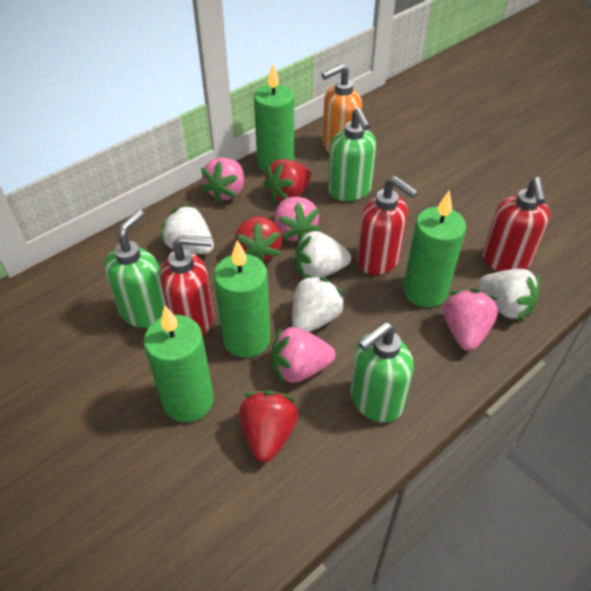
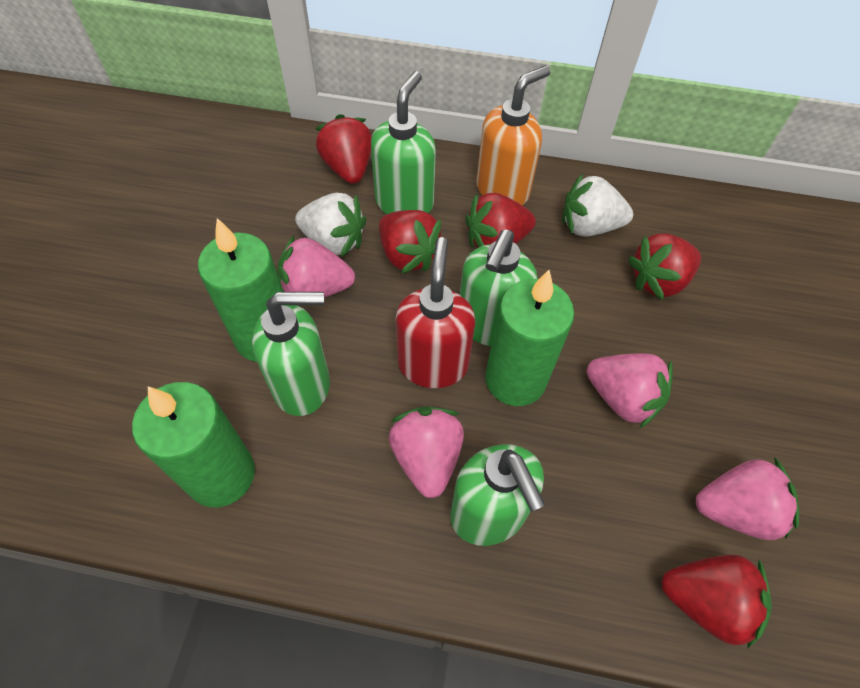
green candle: [144,306,214,422] [214,240,270,358] [254,64,294,173] [403,191,466,307] = 4 -> [132,382,255,507] [198,218,283,362] [485,270,574,406] = 3
green soap dispenser: [104,210,166,328] [328,107,376,201] [351,322,414,423] = 3 -> [252,292,330,416] [371,71,436,214] [450,444,546,546] [460,230,537,346] = 4
red soap dispenser: [161,235,214,336] [357,176,418,275] [482,177,550,271] = 3 -> [396,237,475,388] = 1
red strawberry: [235,216,282,262] [239,390,299,462] [263,159,311,202] = 3 -> [315,114,372,184] [379,210,441,274] [465,193,536,248] [628,234,701,300] [661,555,772,649] = 5
white strawberry: [161,204,214,254] [292,275,346,332] [295,230,351,278] [478,269,540,321] = 4 -> [295,193,366,257] [562,173,633,237] = 2

